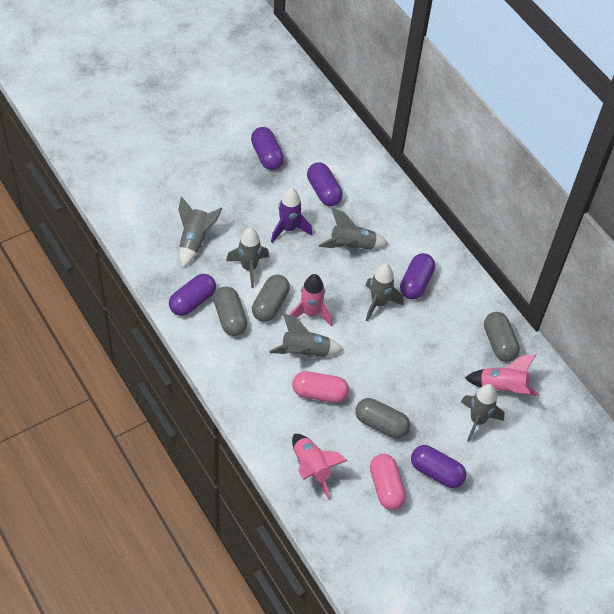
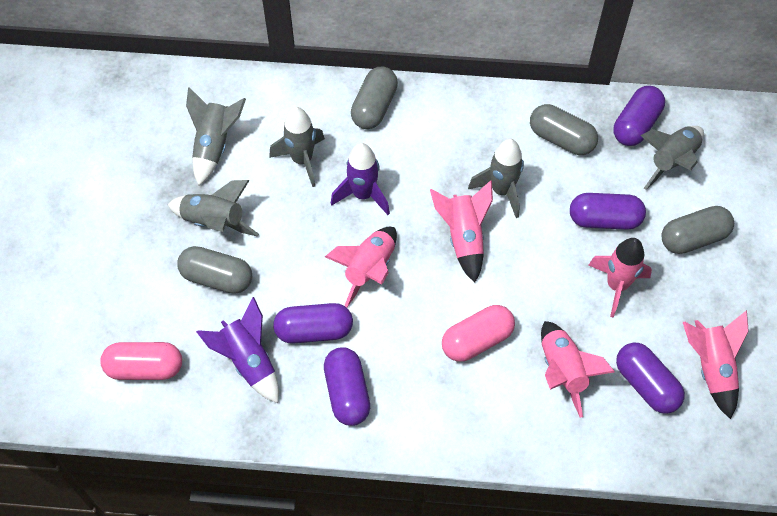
grey rocket: [178,197,222,268] [226,227,269,288] [269,313,344,357] [319,208,388,250] [365,264,404,321] [461,384,505,442] = 6 -> [167,180,259,237] [186,87,246,185] [269,107,325,187] [468,139,524,218] [640,126,704,190] = 5
pink rocket: [290,274,333,326] [292,434,347,499] [465,354,539,396] = 3 -> [325,227,397,308] [430,180,493,283] [541,321,615,418] [589,238,652,318] [683,310,749,419] = 5
purple rocket: [271,188,312,243] = 1 -> [196,297,279,403] [331,143,390,215] = 2

